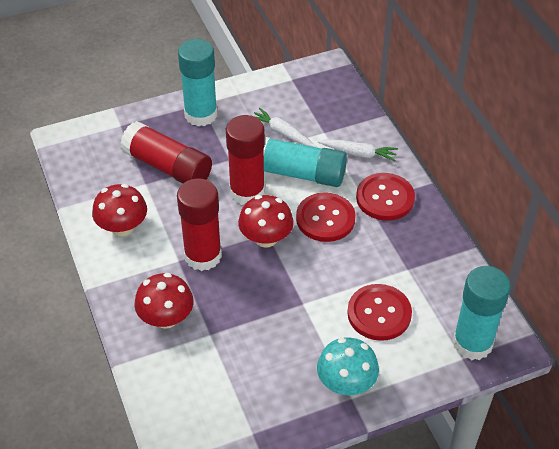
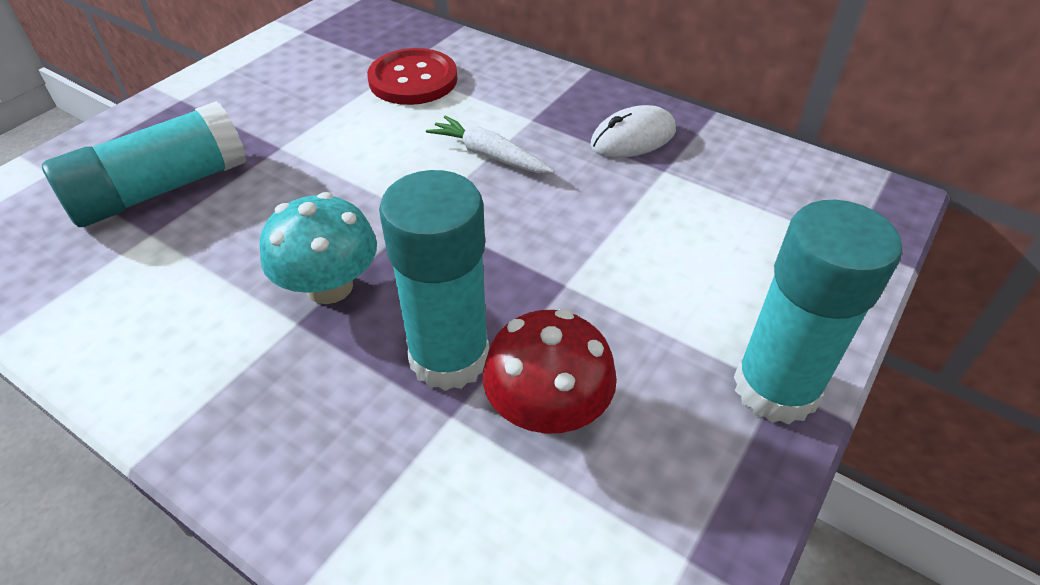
red button: [296,192,356,242] [347,284,412,341] [356,173,415,221] = 3 -> [367,48,458,105] = 1
red glue stick: [120,121,212,183] [177,178,222,271] [226,115,265,205] = 3 -> none = 0
red mushroom: [92,184,147,236] [134,273,194,328] [238,195,294,248] = 3 -> [483,309,617,434] = 1
white carrot: [254,108,317,147] [318,139,398,161] = 2 -> [426,116,555,173] = 1
white mouse: none = 0 -> [591,105,676,158] = 1

